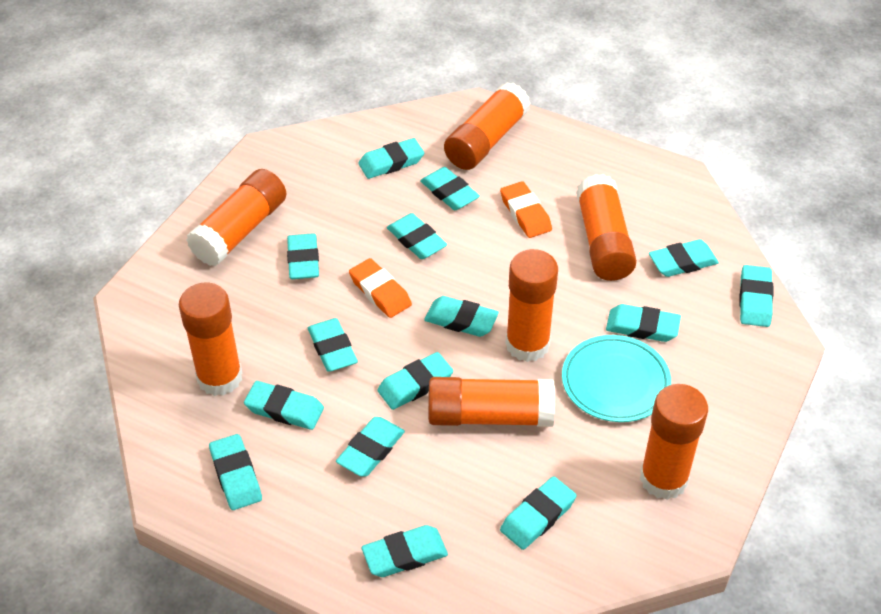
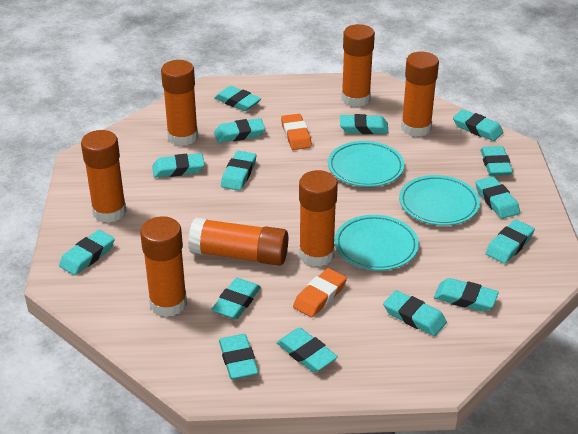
turquoise plate: [562,335,671,422] = 1 -> [328,141,405,187] [334,215,419,271] [399,175,480,226] = 3

